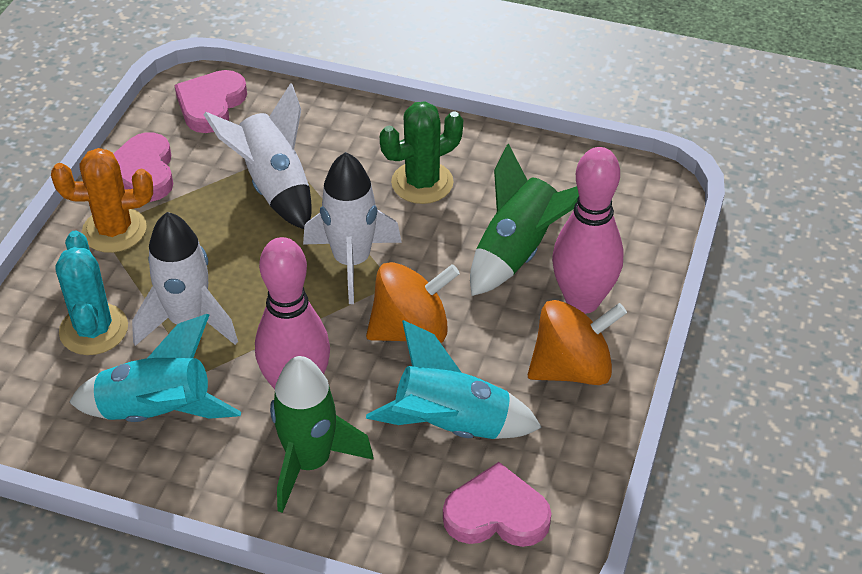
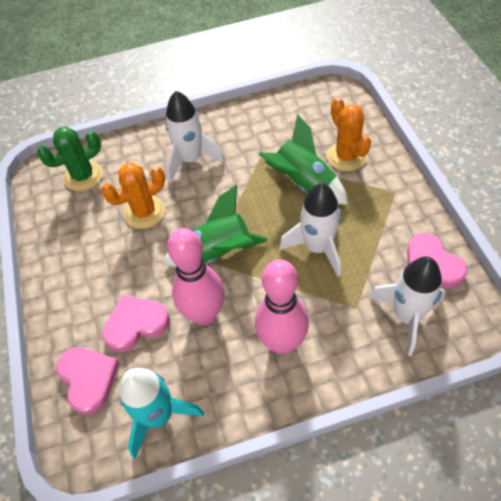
orange cactus: [51,148,153,253] = 1 -> [101,163,165,229] [327,97,371,171] = 2
orange spinning top: [366,262,460,343] [528,300,627,385] = 2 -> none = 0
turquoise cactus: [55,230,128,355] = 1 -> none = 0
turquoise rocket: [69,314,241,422] [366,320,542,439] = 2 -> [119,368,204,459] = 1

